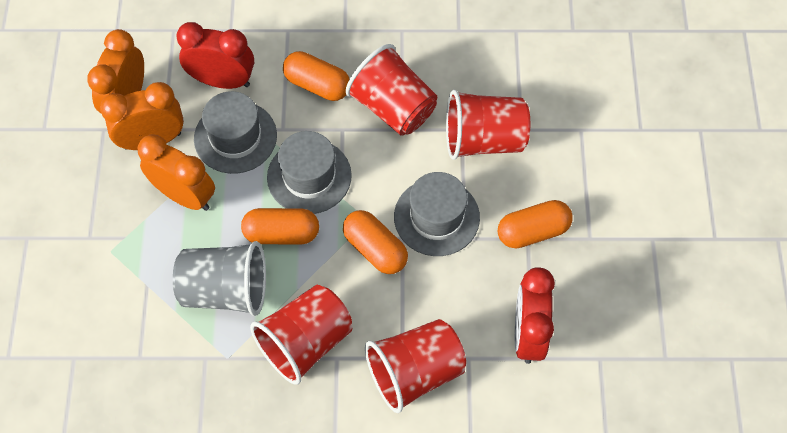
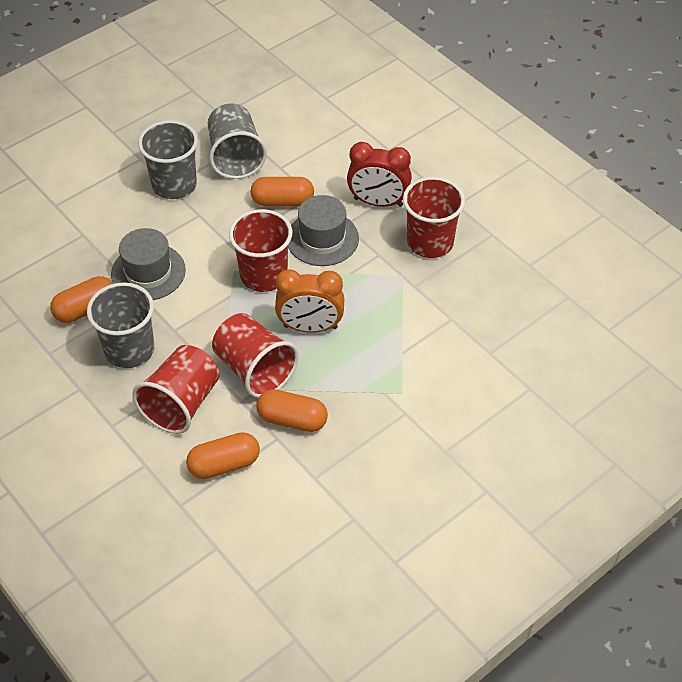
grey cup: [173,241,266,316] = 1 -> [87,282,154,368] [138,120,198,199] [208,103,267,179] = 3
grey hat: [194,91,277,174] [267,131,352,214] [394,172,480,256] = 3 -> [111,228,186,300] [288,195,359,266] = 2
orange clock: [87,29,144,113] [100,82,184,150] [138,134,215,211] = 3 -> [275,269,344,333] = 1
red clock: [176,22,254,89] [515,267,555,364] = 2 -> [347,142,412,207] = 1

